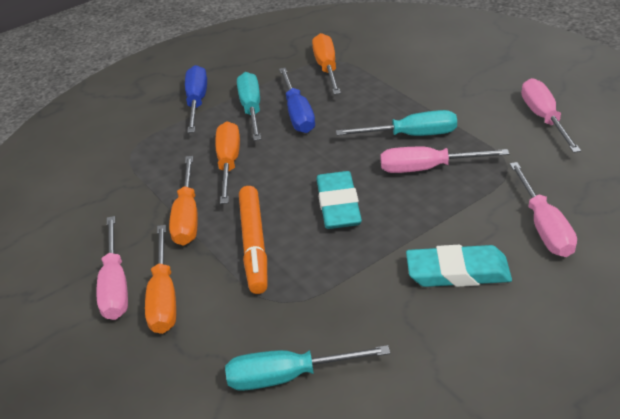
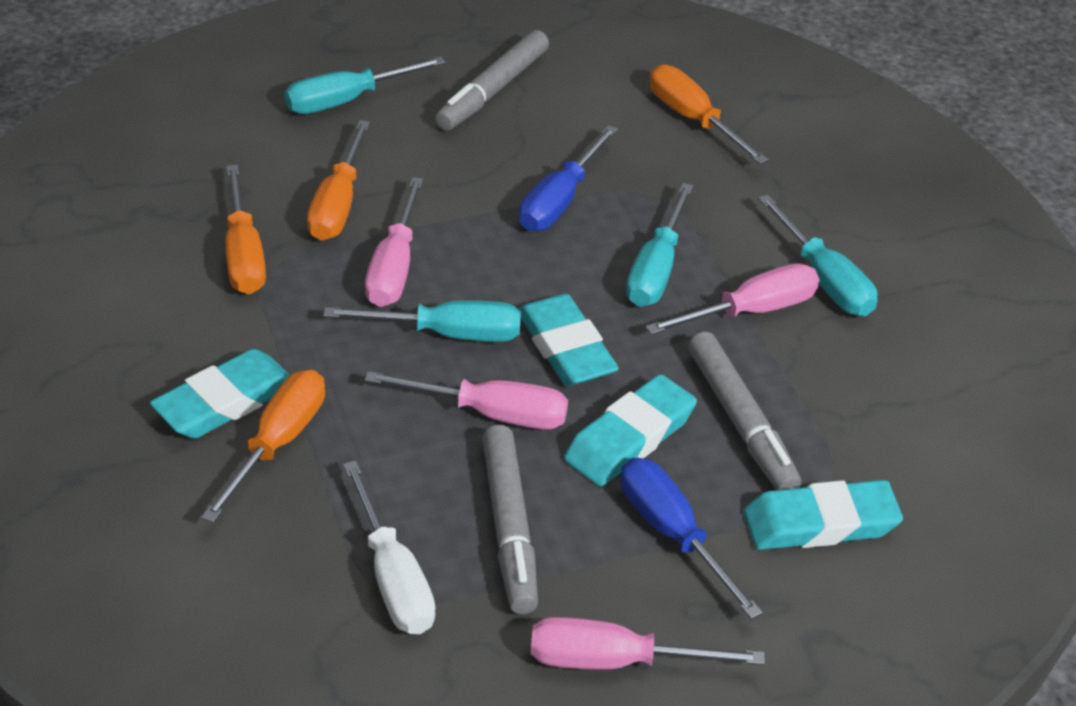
grey marker: none = 0 -> [435,30,549,131] [482,425,538,614] [688,332,801,490] = 3
orange marker: [239,186,268,294] = 1 -> none = 0
turquoise eraser: [317,171,362,229] [406,245,512,287] = 2 -> [150,349,290,439] [518,294,619,386] [564,374,697,487] [744,480,903,550] = 4
turquoise screwdriver: [225,345,390,391] [237,72,261,141] [336,110,457,136] = 3 -> [285,57,446,114] [323,300,521,342] [626,183,694,307] [758,195,878,316] = 4
white screwdriver: none = 0 -> [343,460,435,634] = 1

